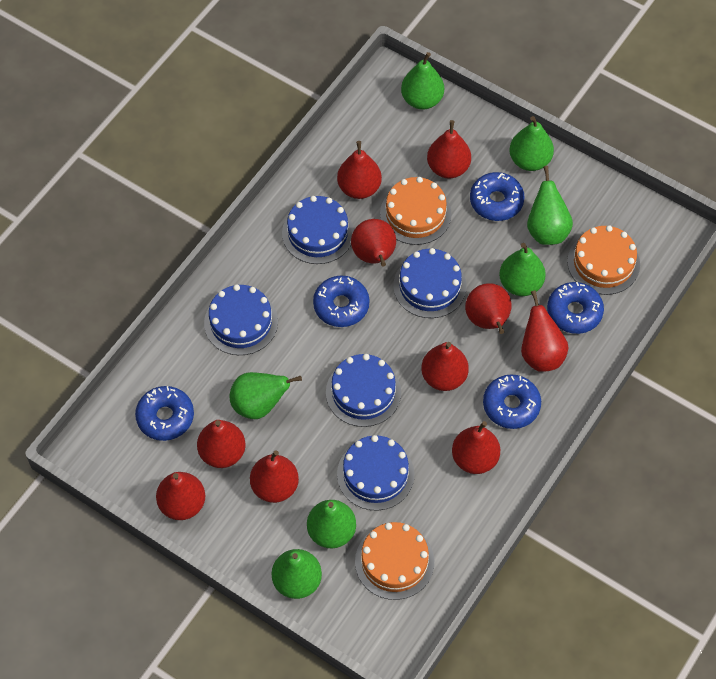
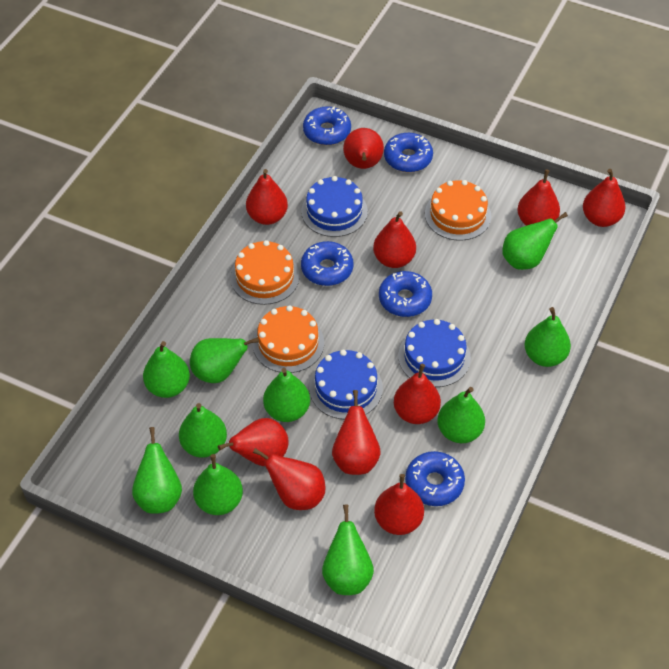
blue cake: [204,284,278,355] [282,196,354,264] [326,354,401,427] [337,435,414,511] [393,248,467,318] = 5 -> [301,176,368,237] [309,350,383,419] [398,319,471,387] = 3
green pear: [230,372,302,419] [272,549,322,599] [307,500,356,548] [401,52,444,110] [499,243,546,296] [509,116,554,171] [527,166,573,245] = 7 -> [132,427,182,514] [143,341,190,398] [179,403,227,458] [190,337,259,383] [193,454,243,515] [263,368,310,422] [322,504,374,595] [437,387,485,443] [502,212,568,270] [524,307,571,367] = 10

